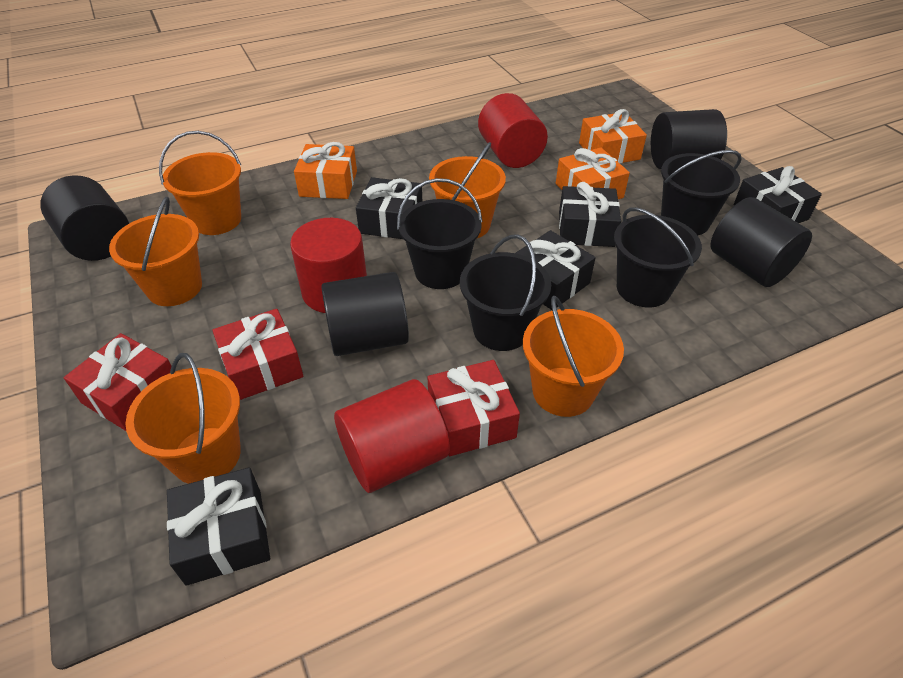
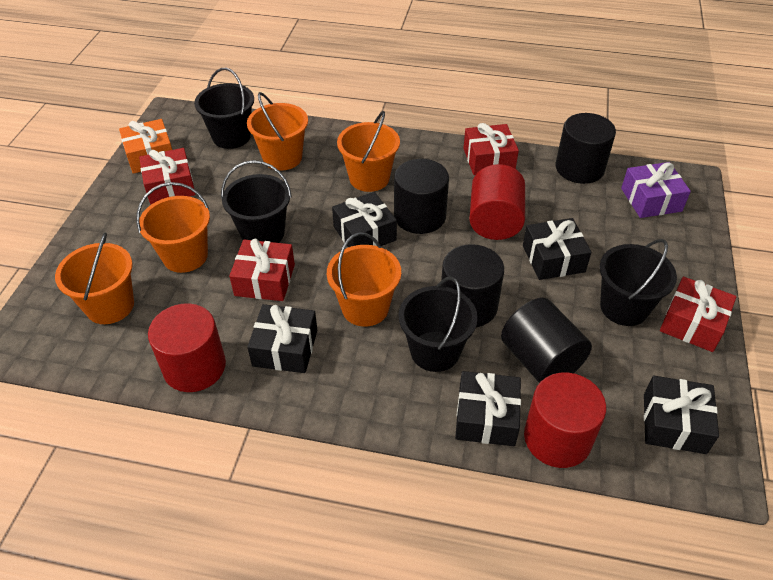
orange gift: [294,142,357,199] [556,147,630,199] [579,109,647,163] = 3 -> [119,119,172,174] = 1
purple gift: none = 0 -> [621,162,691,218] = 1
red gift: [64,333,172,431] [212,309,303,400] [427,360,520,456] = 3 -> [139,148,196,204] [229,239,295,301] [463,123,519,175] [660,277,736,352] = 4

